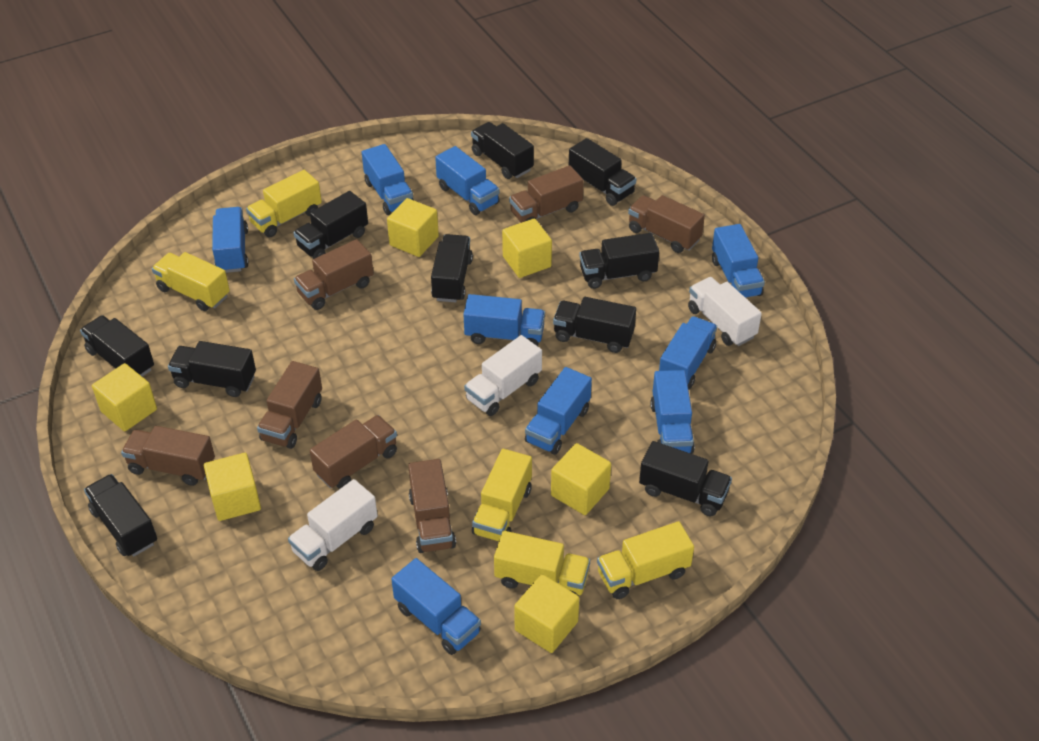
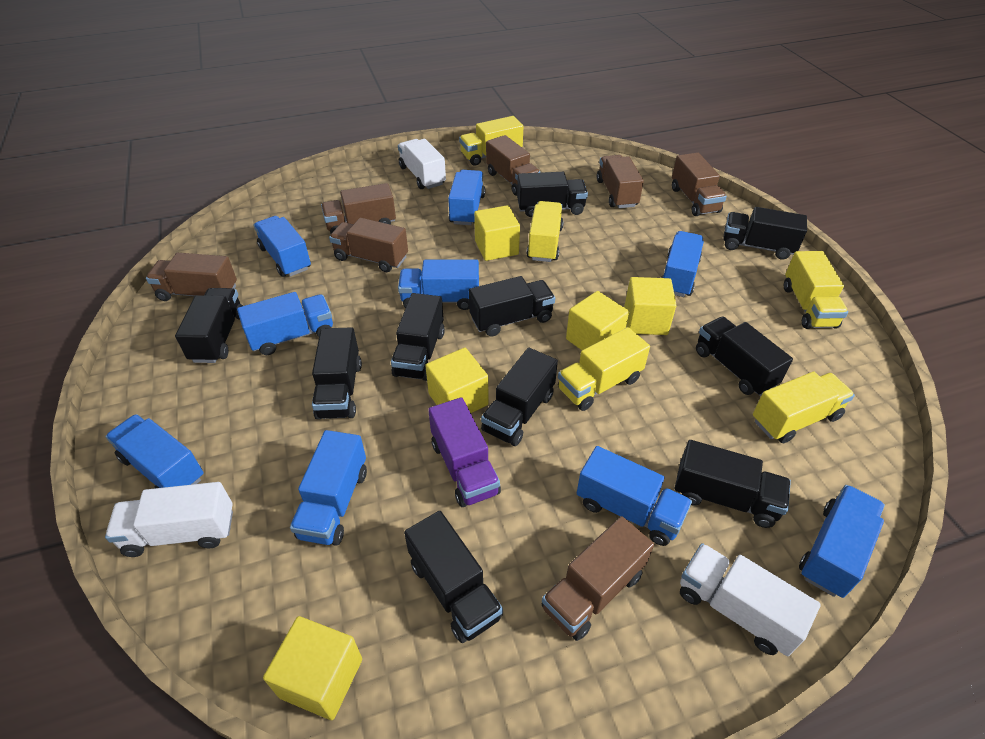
purple truck: none = 0 -> [428,397,501,507] = 1
yellow cube: [92,363,157,432] [204,453,261,521] [387,198,439,257] [502,218,552,278] [514,574,579,653] [551,443,611,515] = 6 -> [263,616,362,720] [425,348,488,413] [474,205,520,261] [566,291,629,350] [624,277,677,335] = 5

